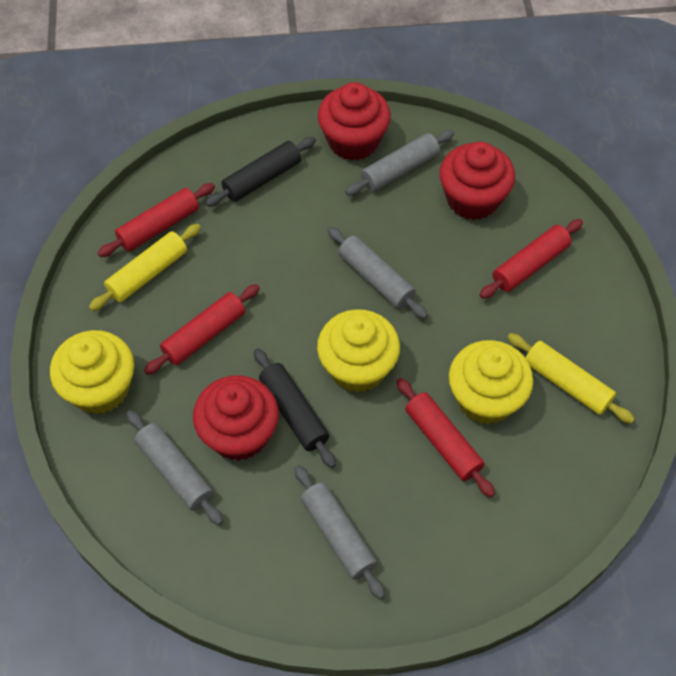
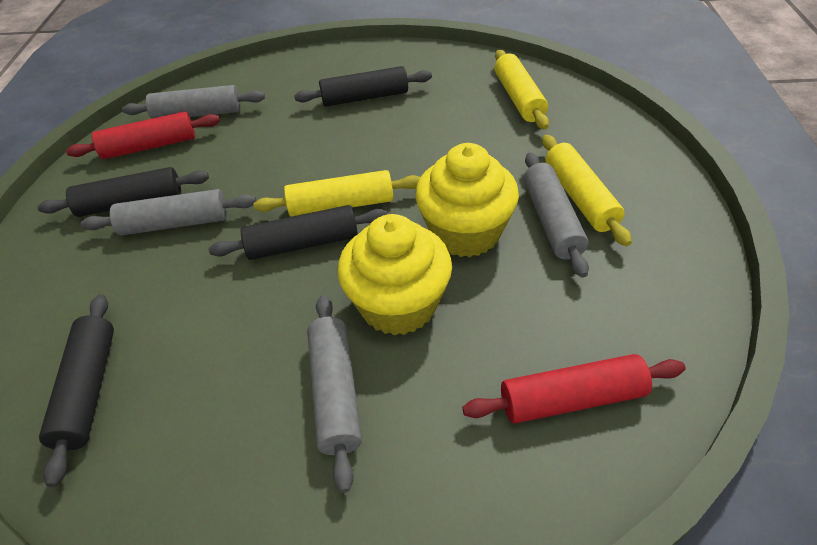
black rolling pin: [205,137,316,207] [254,348,336,468] = 2 -> [38,167,209,217] [39,294,114,487] [208,205,388,260] [294,66,432,107] = 4
red cupcake: [193,375,279,461] [318,82,391,161] [440,142,515,220] = 3 -> none = 0
red rolling pin: [98,183,215,257] [144,284,260,375] [396,378,495,497] [480,219,583,299] = 4 -> [66,111,220,159] [462,354,685,424] = 2
yellow cupcake: [50,330,134,414] [317,309,400,392] [449,340,533,424] = 3 -> [338,214,452,336] [415,143,519,257] = 2
yellow rolling pin: [89,224,201,311] [507,333,634,423] = 2 -> [254,170,420,217] [495,50,549,130] [542,135,632,246] = 3

